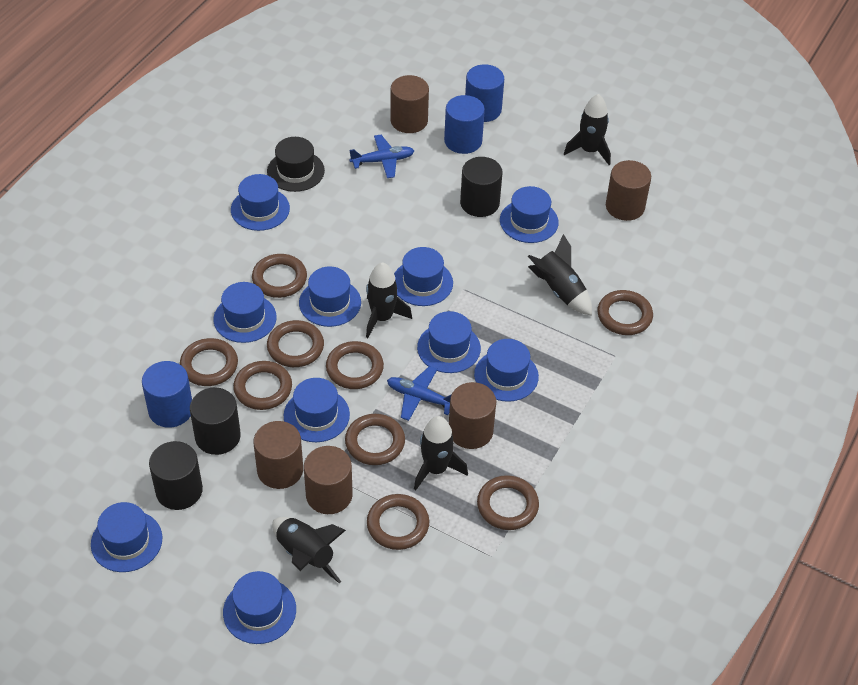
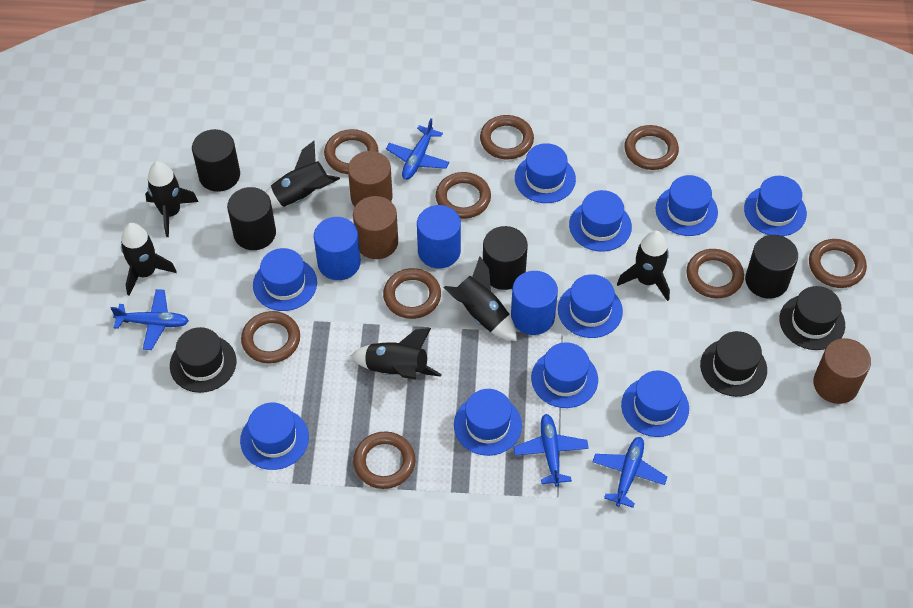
black cylinder: [149,441,203,510] [190,387,241,455] [460,157,502,217] = 3 -> [192,129,240,192] [227,187,276,250] [483,226,528,290] [745,235,798,299] = 4
black hat: [267,137,325,192] = 1 -> [170,327,236,393] [700,331,767,397] [779,286,845,350] = 3
black rocket: [272,517,346,583] [366,262,412,338] [414,416,468,490] [528,234,592,316] [564,94,611,165] = 5 -> [121,223,177,296] [145,161,198,237] [266,141,340,209] [351,328,442,379] [443,256,517,341] [617,231,670,301] = 6
blue plane: [349,135,414,178] [387,366,452,421] = 2 -> [110,289,189,350] [386,118,449,180] [513,414,589,487] [592,437,667,508] = 4
brown cylinder: [253,421,303,489] [304,446,353,514] [390,75,429,133] [449,382,496,449] [606,160,651,221] = 5 -> [348,151,393,206] [353,196,398,259] [813,338,871,404] = 3

